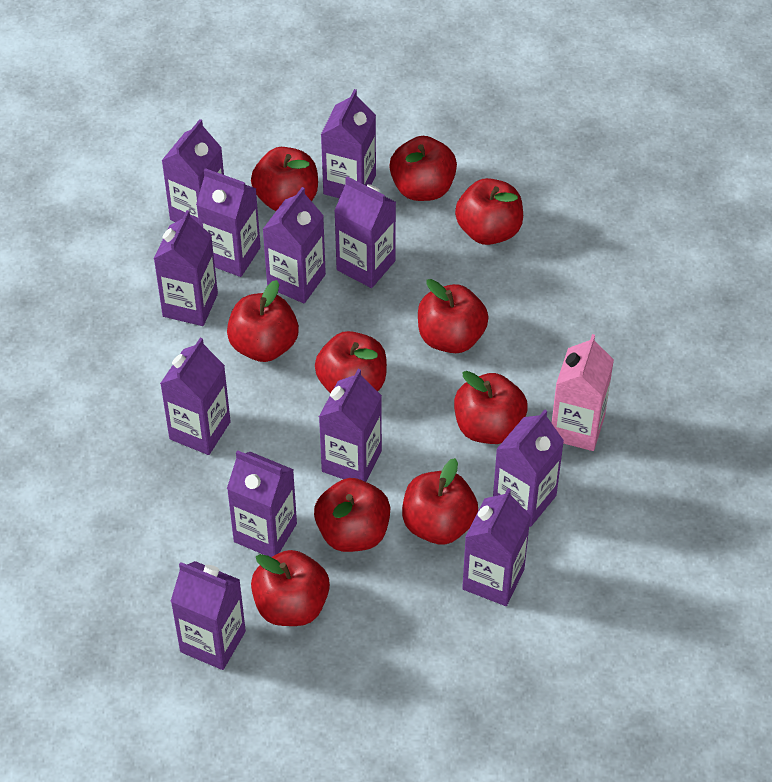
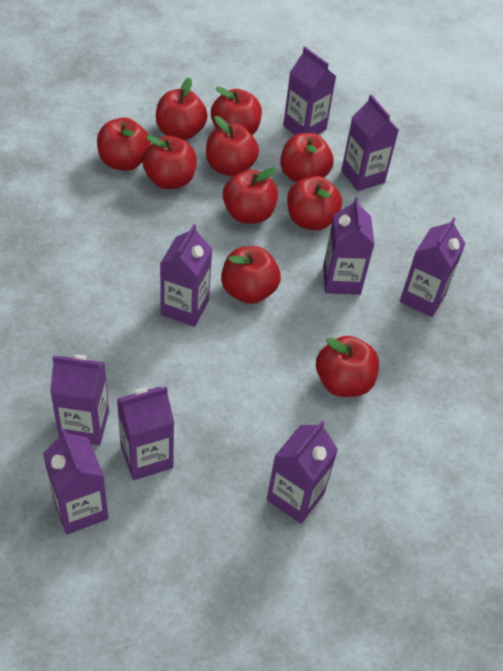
pink carton: [552,334,614,451] = 1 -> none = 0
purple carton: [154,210,218,326] [160,338,231,455] [162,119,224,224] [171,561,246,670] [196,168,261,277] [227,450,297,557] [262,187,326,303] [319,369,382,482] [321,89,376,198] [334,176,396,288] [462,488,531,606] [493,410,564,527] = 12 -> [43,429,108,534] [50,355,109,445] [117,386,174,480] [160,224,212,327] [267,421,338,524] [283,47,336,135] [323,197,375,295] [341,94,399,191] [400,217,466,317] = 9

